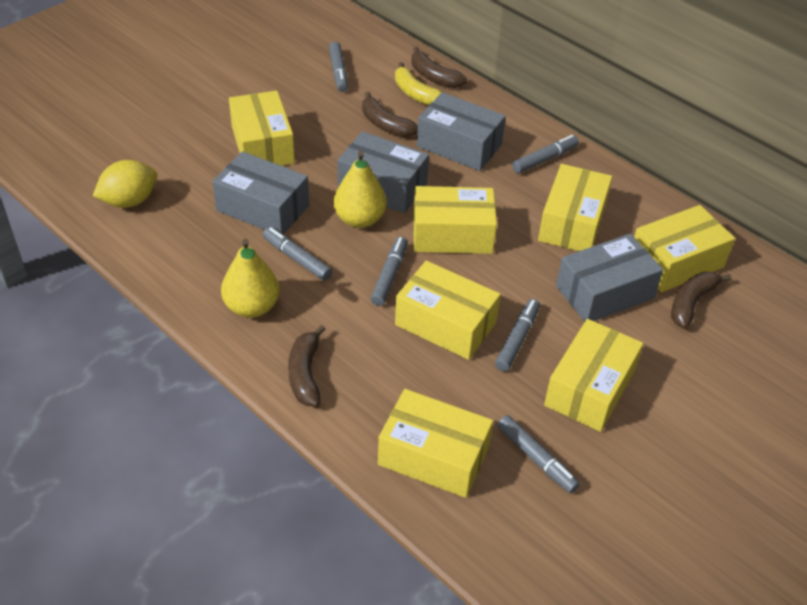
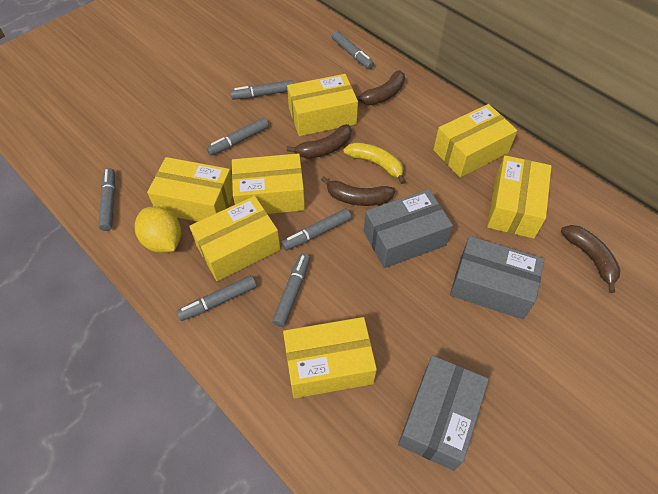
grey box: [212,151,309,235] [338,131,429,213] [417,92,506,171] [556,234,663,322] = 4 -> [364,189,453,268] [398,355,489,471] [450,236,544,319] = 3
grey marker: [263,227,332,281] [329,42,348,92] [370,237,408,306] [495,299,540,371] [497,415,580,493] [512,135,579,173] = 6 -> [99,168,115,231] [177,275,257,321] [206,118,269,156] [230,80,294,100] [272,253,310,327] [281,209,351,250] [332,31,374,69] = 7
yellow pear: [221,239,280,318] [334,151,387,228] = 2 -> none = 0

